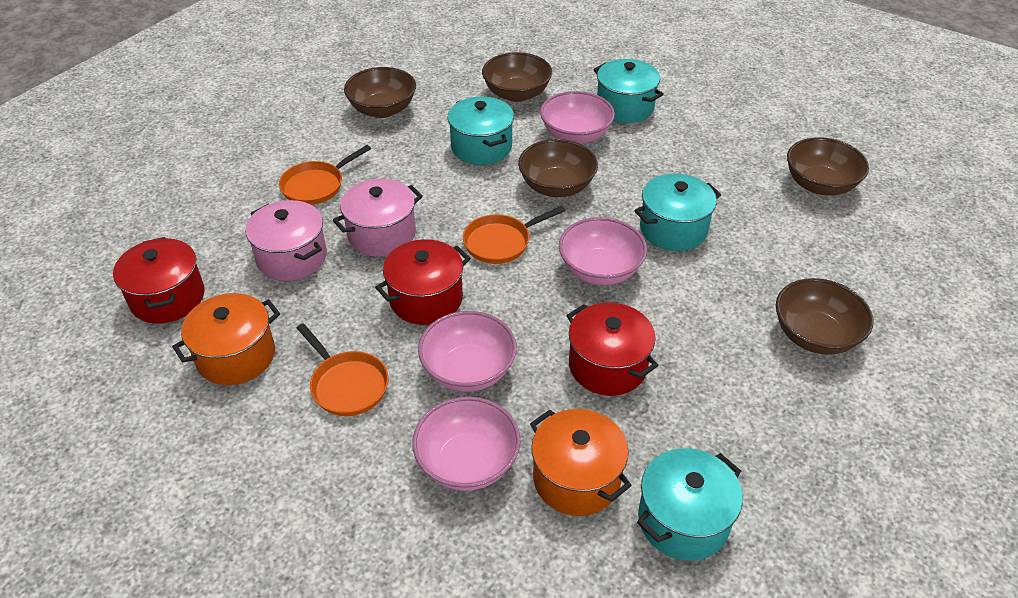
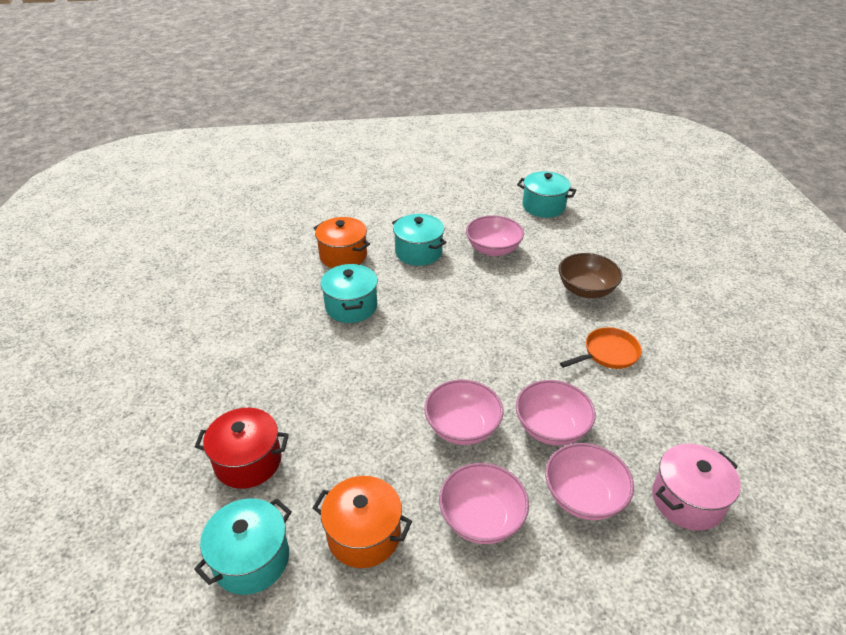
brown bowl: [344,67,416,118] [482,52,552,102] [518,139,598,197] [776,278,874,355] [787,137,869,195] = 5 -> [558,253,622,298] = 1
orange pan: [279,145,371,205] [297,323,388,416] [463,206,565,264] = 3 -> [560,327,642,369] = 1
pink bowl: [412,397,520,491] [418,311,517,392] [540,91,615,144] [559,217,647,285] = 4 -> [424,379,503,445] [439,463,529,544] [466,215,524,256] [516,380,596,446] [545,443,634,520] = 5
pink pot: [245,200,327,281] [333,179,423,257] = 2 -> [652,444,741,531] = 1
red pot: [113,237,204,324] [375,239,470,325] [566,302,659,396] = 3 -> [195,408,289,489] = 1

